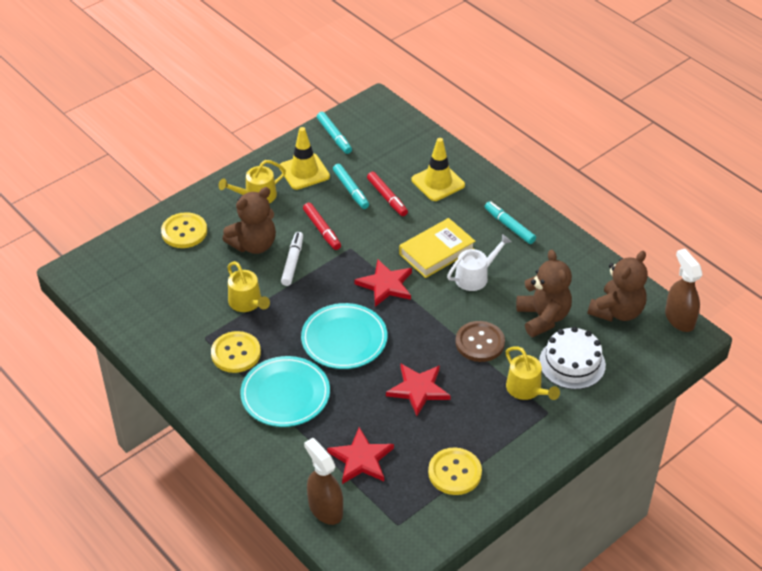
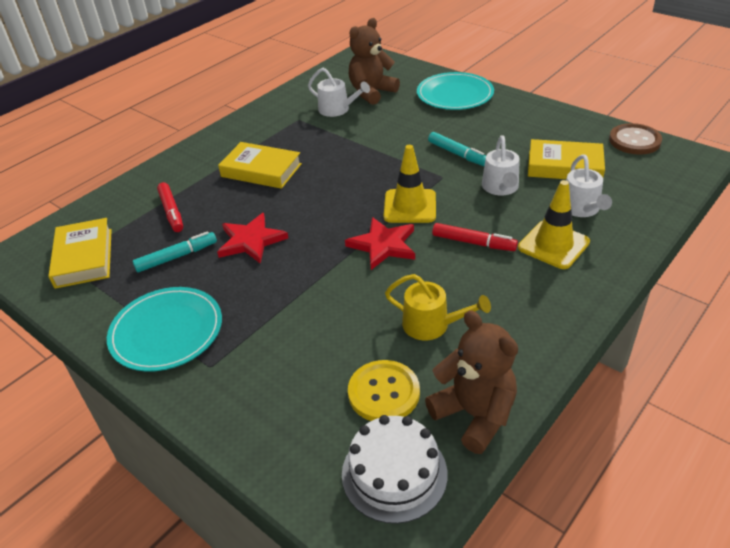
brown spray bottle: [304,438,343,525] [665,249,703,332] = 2 -> none = 0
brown teddy bear: [223,187,276,254] [516,250,572,337] [588,251,648,322] = 3 -> [349,18,400,105] [425,310,518,454] = 2
red star: [327,427,394,484] [354,260,412,307] [386,363,451,416] = 3 -> [217,213,288,264] [345,217,415,270] = 2
turquoise marker: [317,112,352,154] [333,164,369,209] [484,202,536,244] = 3 -> [132,231,217,272] [428,132,486,166] = 2
white marker: [281,232,303,286] = 1 -> none = 0
white watering can: [447,234,511,291] = 1 -> [308,68,370,117] [482,136,520,196] [566,155,612,217] = 3
yellow book: [399,218,475,278] = 1 -> [48,218,112,289] [218,142,302,189] [528,139,605,179] = 3
yellow button: [161,212,207,248] [211,331,261,373] [428,448,482,495] = 3 -> [348,360,420,421] = 1
yellow watering can: [219,160,286,203] [227,261,270,312] [506,346,560,400] = 3 -> [385,274,491,340] = 1

